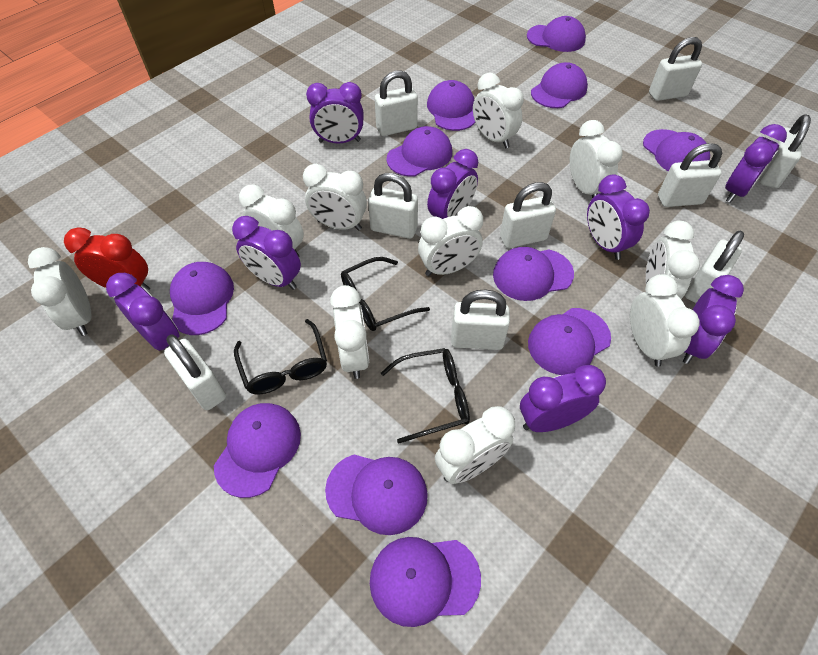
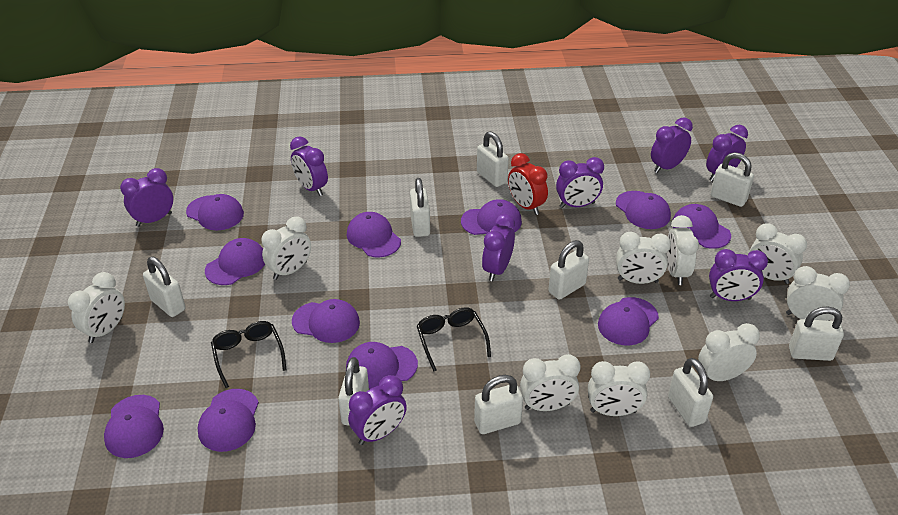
black glasses: [234,319,327,395] [341,257,430,331] [381,348,470,443] = 3 -> [211,321,286,388] [417,307,491,372] = 2
white clock: [28,247,91,336] [239,185,304,257] [303,164,367,231] [330,285,369,379] [418,206,483,276] [435,406,515,484] [473,73,524,148] [570,120,623,199] [630,274,700,367] [646,221,700,299] = 10 -> [68,272,125,343] [261,216,311,280] [520,354,581,411] [588,361,650,416] [616,232,671,284] [667,215,699,285] [698,323,760,381] [749,223,807,284] [786,266,850,321] = 9

